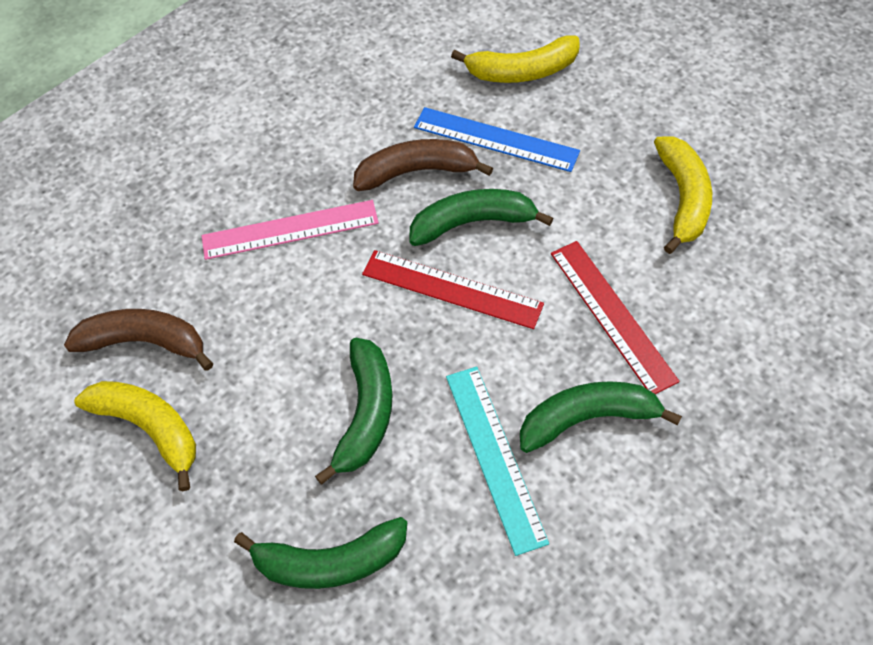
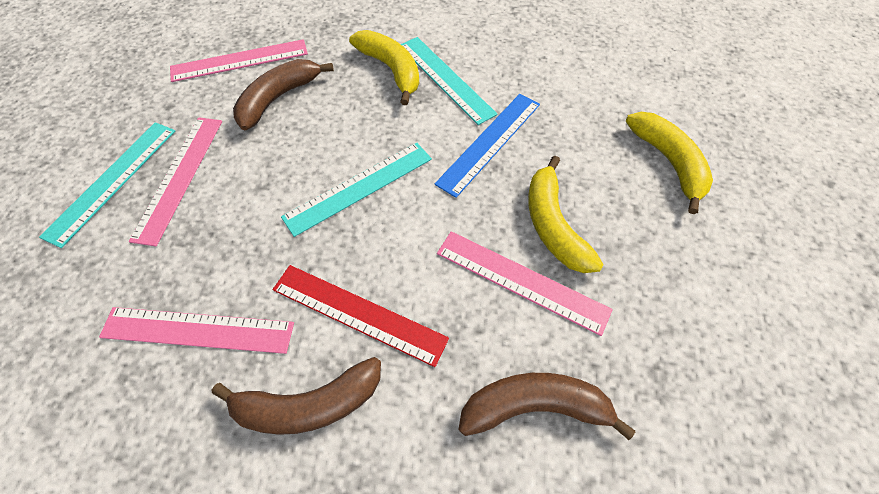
brown banana: [64,309,213,371] [353,139,493,191] = 2 -> [212,357,381,435] [233,59,334,131] [458,373,635,440] = 3
green banana: [234,517,407,589] [315,338,393,485] [409,189,553,246] [520,381,682,453] = 4 -> none = 0
pink ruler: [201,200,379,260] = 1 -> [99,307,294,354] [129,117,222,247] [170,39,308,82] [437,231,613,336] = 4
red ruler: [362,250,544,329] [551,241,680,394] = 2 -> [272,265,449,367] = 1
turquoise ruler: [446,366,549,556] = 1 -> [39,122,175,248] [281,143,432,237] [401,37,497,125] = 3

